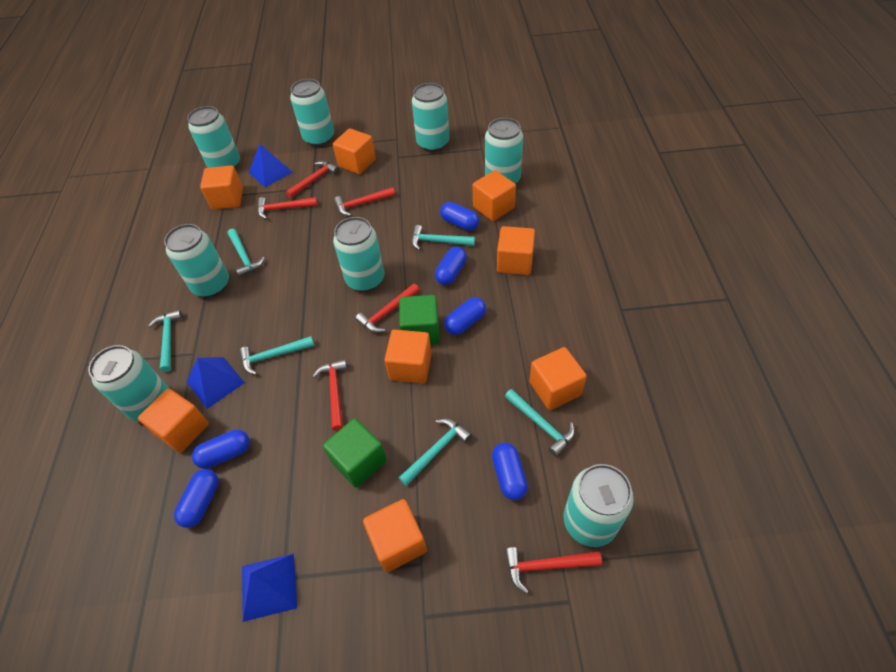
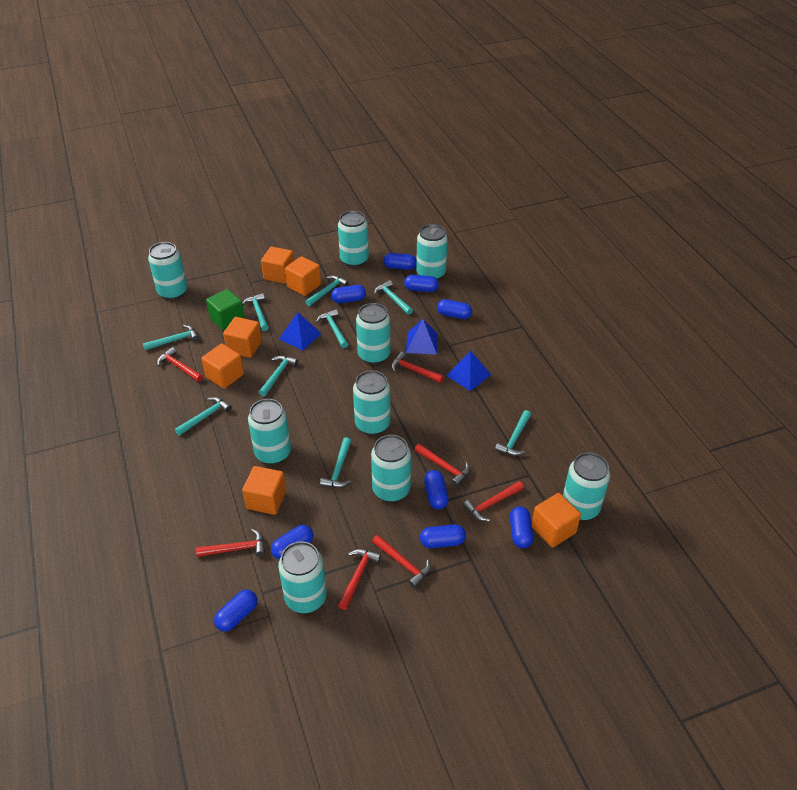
blue capsule: [174,469,219,528] [192,430,250,469] [435,247,467,285] [440,202,479,231] [444,297,486,335] [492,443,528,500] = 6 -> [214,590,257,632] [271,525,313,559] [331,285,366,303] [383,253,417,270] [404,275,439,292] [420,524,466,548] [424,470,449,509] [437,299,472,319] [510,506,533,548] = 9
green cube: [323,418,387,488] [399,295,440,345] = 2 -> [206,289,245,331] = 1
orange cube: [138,389,209,453] [200,165,243,209] [333,128,376,174] [363,499,427,572] [384,330,432,383] [472,170,516,221] [497,226,535,275] [529,347,587,410] = 8 -> [201,343,244,389] [223,317,262,358] [242,466,286,515] [261,247,294,284] [285,256,321,296] [531,493,581,547] = 6
red hammer: [257,197,318,219] [286,161,339,198] [312,359,348,431] [334,187,395,216] [355,284,420,333] [505,547,602,594] = 6 -> [157,347,203,382] [196,529,265,557] [338,549,381,610] [372,535,431,588] [391,352,444,383] [415,444,470,487] [463,481,524,521] = 7
turquoise can: [88,345,170,422] [164,224,229,298] [187,106,240,169] [290,79,334,146] [333,217,385,292] [412,83,449,152] [485,118,523,184] [564,464,634,547] = 8 -> [148,242,187,300] [248,399,291,465] [278,542,327,613] [338,211,369,267] [353,370,391,435] [356,303,390,364] [371,435,411,502] [416,224,448,280] [563,452,610,521] = 9
turquoise hammer: [148,310,183,372] [228,229,264,278] [239,336,314,375] [399,419,472,486] [412,225,475,250] [505,389,575,456] = 6 -> [143,325,199,351] [175,397,232,436] [242,293,269,331] [259,355,298,396] [305,275,349,306] [316,309,348,348] [320,437,351,488] [374,280,413,315] [495,410,531,456] = 9

